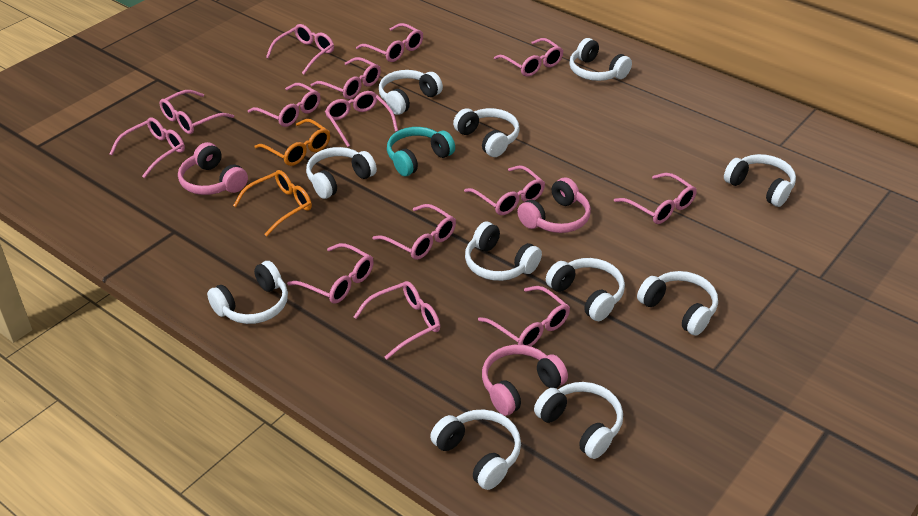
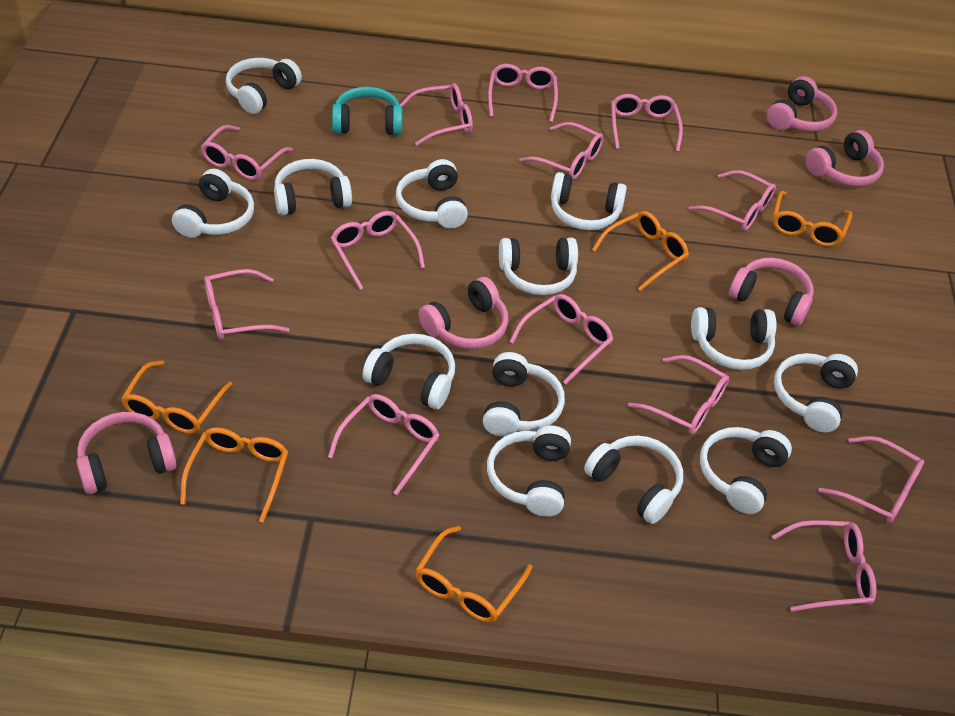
orange glasses: [233,170,312,236] [254,119,330,166] = 2 -> [121,360,233,434] [180,427,288,523] [415,526,532,623] [592,211,689,291] [773,191,852,247] = 5
pink glasses: [109,118,185,178] [160,90,234,134] [248,83,320,127] [266,24,334,74] [287,243,374,304] [311,57,381,99] [325,91,398,147] [354,281,440,360] [356,23,423,62] [372,204,456,260] [464,165,545,215] [478,286,570,346] [494,38,564,77] [614,173,697,224] = 14 -> [201,125,293,180] [204,269,290,340] [328,394,440,495] [331,211,425,290] [400,83,473,146] [488,64,558,122] [509,294,613,384] [519,122,604,180] [611,94,683,152] [628,355,729,435] [689,170,776,231] [772,520,876,612] [818,436,924,523] = 13
pink headphones: [178,142,248,195] [482,345,568,416] [517,177,591,233] = 3 -> [76,412,177,494] [419,277,508,349] [729,258,814,326] [767,76,837,132] [806,130,884,187] = 5
white headphones: [207,261,288,324] [306,147,377,199] [379,70,443,115] [430,409,521,490] [453,108,520,157] [465,222,542,281] [534,382,623,459] [546,258,625,321] [569,38,632,81] [637,271,718,336] [724,154,796,207] = 11 -> [172,169,254,238] [226,58,302,114] [274,159,352,215] [362,334,455,409] [396,159,468,228] [483,352,565,437] [487,425,571,517] [499,238,578,295] [551,172,627,231] [584,436,683,524] [691,307,777,370] [700,427,792,514] [774,353,858,433] = 13

